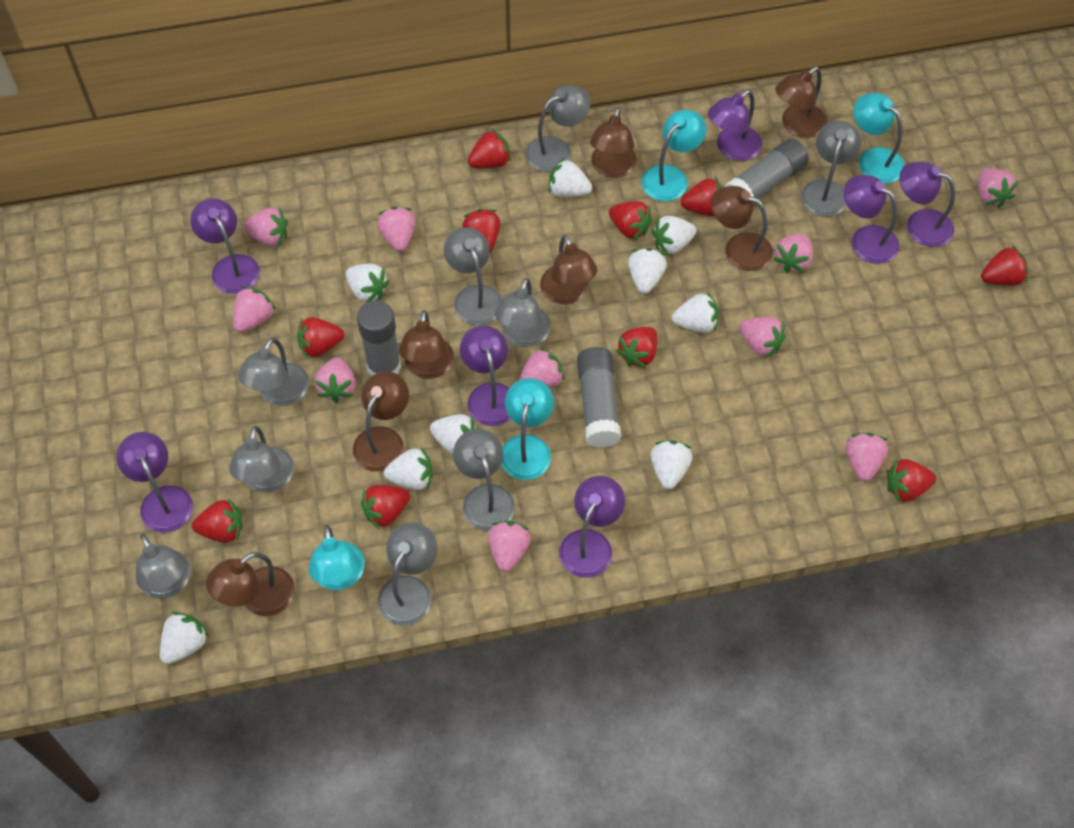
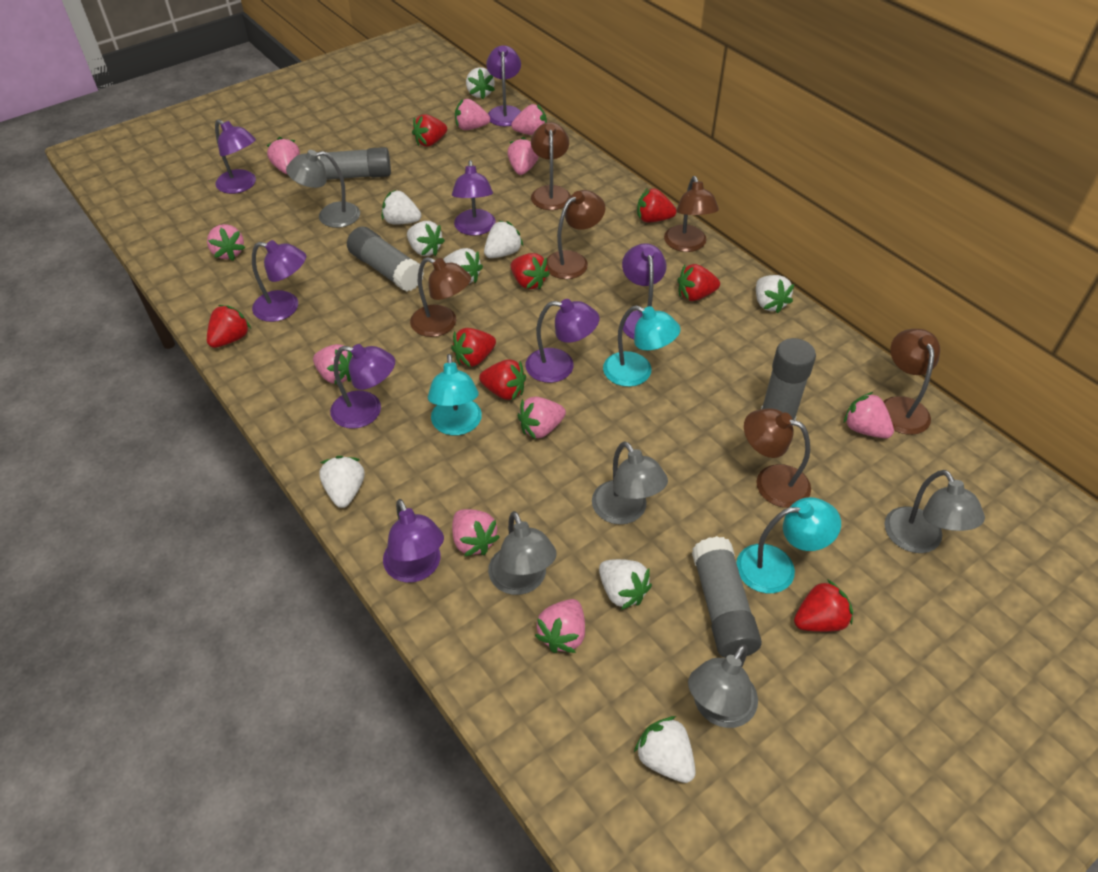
brown lamp: [206,552,295,616] [353,371,409,472] [399,310,454,379] [540,235,597,304] [590,107,637,178] [711,186,773,271] [775,67,827,138] = 7 -> [410,257,471,337] [531,122,571,210] [547,190,605,279] [664,176,719,252] [744,408,811,508] [883,329,940,435] = 6
grey glue stick: [357,301,401,376] [577,347,621,448] [724,138,809,203] = 3 -> [317,147,391,180] [347,227,424,292] [692,536,762,658] [761,338,816,426] = 4
grey lamp: [136,534,191,599] [229,426,294,493] [238,338,309,406] [378,522,437,626] [444,227,502,325] [453,429,515,531] [495,278,551,347] [526,85,591,172] [801,120,861,217] = 9 -> [286,150,360,228] [488,511,557,595] [592,441,668,525] [688,644,758,728] [884,470,985,553] = 5
purple lamp: [116,432,193,533] [190,198,260,294] [460,325,511,426] [559,476,625,578] [708,90,762,161] [844,175,899,264] [899,161,955,247] = 7 -> [215,119,256,194] [252,240,306,322] [330,344,395,429] [383,499,444,583] [452,160,496,236] [486,45,521,126] [525,299,599,383] [622,243,667,339] = 8
red strawberry: [192,498,243,543] [297,317,344,358] [361,485,410,529] [462,209,500,252] [468,129,511,168] [609,201,652,240] [616,327,657,368] [681,177,722,216] [886,459,936,502] [981,245,1028,286] = 10 -> [207,305,251,348] [412,114,447,147] [451,328,496,367] [479,359,526,400] [510,253,550,289] [637,188,676,223] [677,264,720,301] [794,579,853,632] = 8
turquoise lamp: [308,525,365,590] [501,378,554,480] [642,110,706,201] [854,93,905,184] = 4 -> [428,354,482,435] [603,305,681,387] [736,497,841,593] = 3

